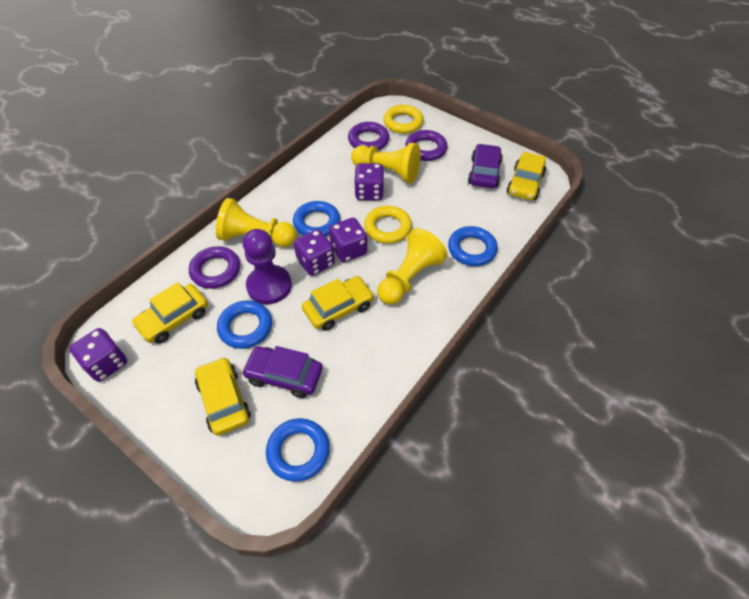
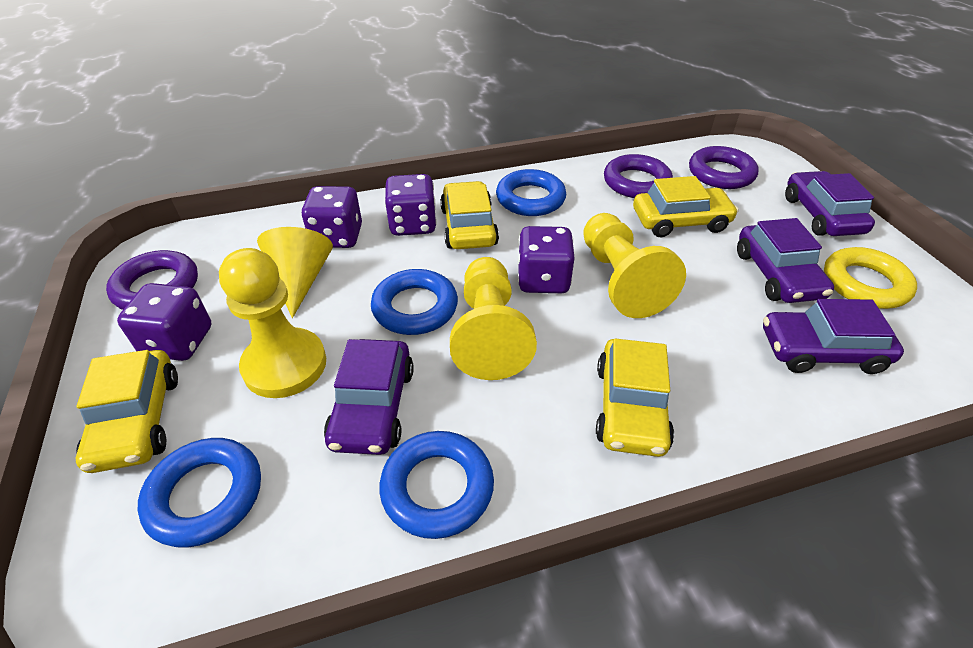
purple car: [242,346,323,398] [468,144,503,188] = 2 -> [324,339,414,455] [737,218,834,303] [763,299,904,374] [785,171,875,236] = 4
purple pawn: [243,229,292,304] = 1 -> none = 0
yellow cone: none = 0 -> [257,227,333,318] = 1
yellow ring: [364,206,412,244] [383,105,424,134] = 2 -> [824,247,917,309] = 1

